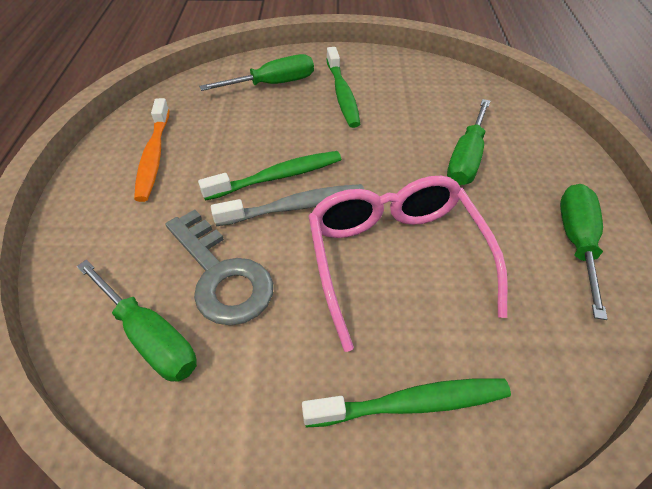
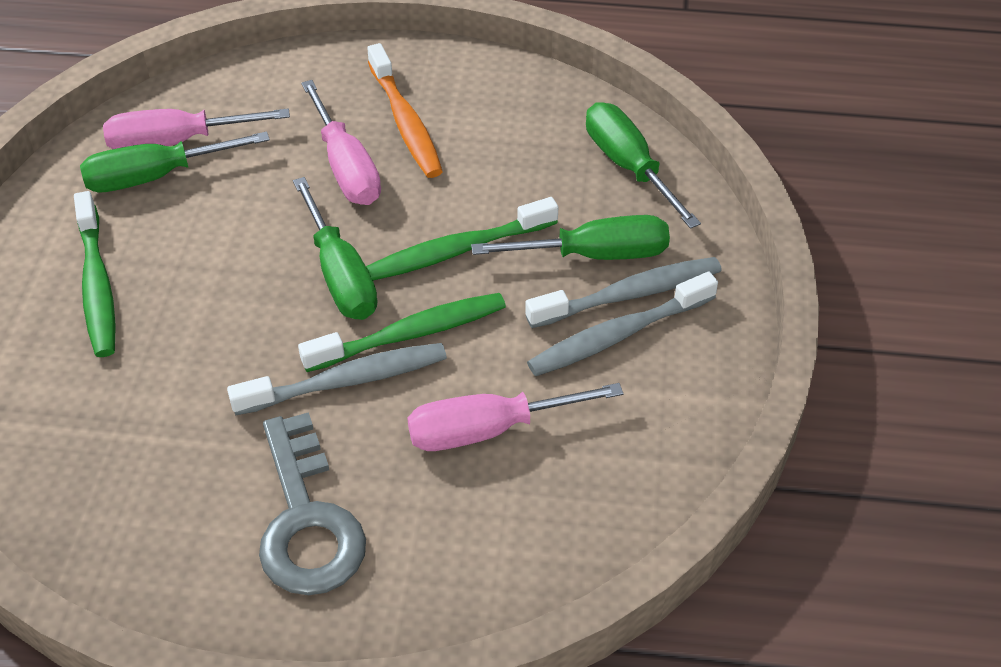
grey toothbrush: [211,184,364,226] = 1 -> [227,343,447,415] [525,257,722,328] [527,272,718,376] = 3
pink glasses: [309,176,508,352] = 1 -> none = 0
pink screwdriver: none = 0 -> [103,108,290,149] [301,80,381,205] [407,383,624,451] = 3

